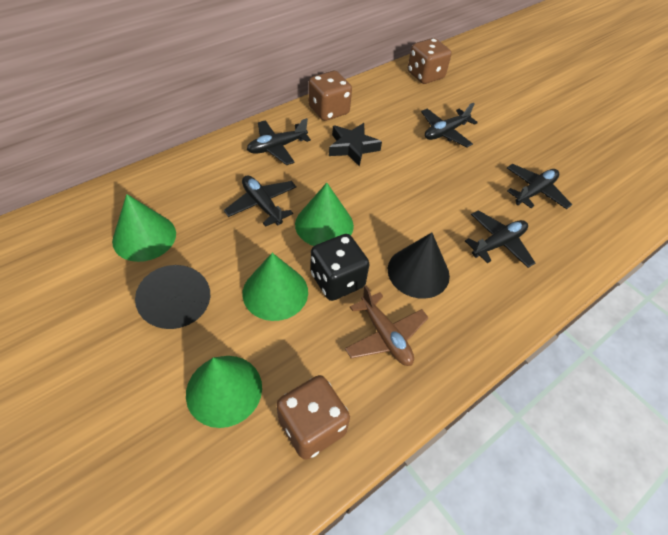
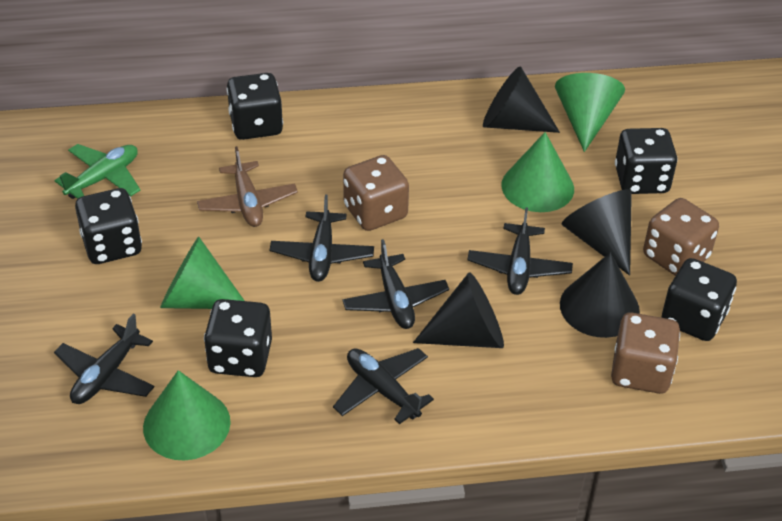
black cone: [135,265,210,329] [388,232,450,299] = 2 -> [413,272,504,348] [483,67,560,133] [560,252,640,338] [561,189,632,276] = 4
black dice: [310,234,370,301] = 1 -> [75,188,142,264] [204,299,272,377] [227,73,283,140] [615,128,677,194] [662,258,737,341] = 5
black star: [329,123,382,167] = 1 -> none = 0
green plane: none = 0 -> [55,144,140,199] = 1

